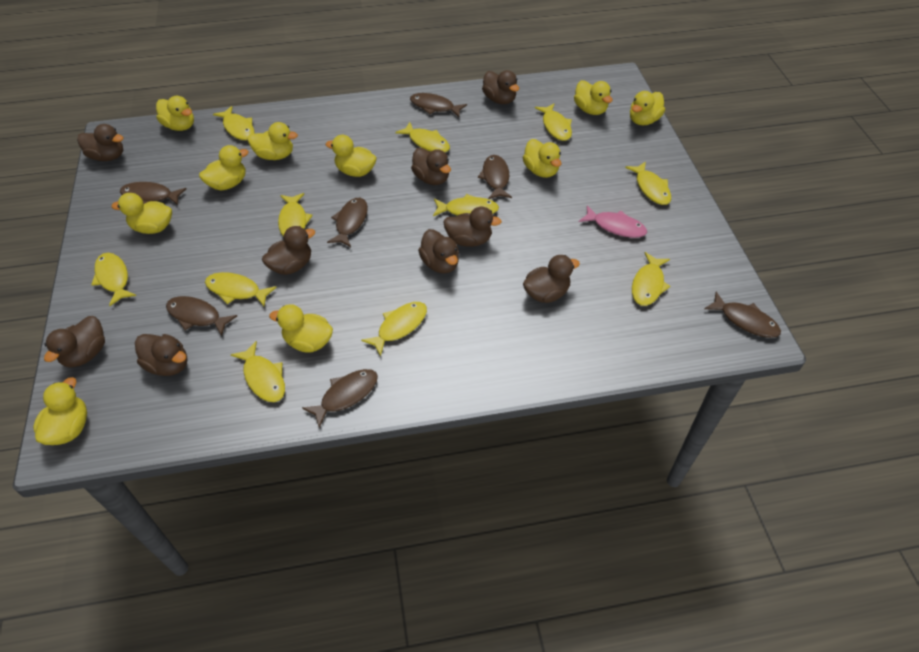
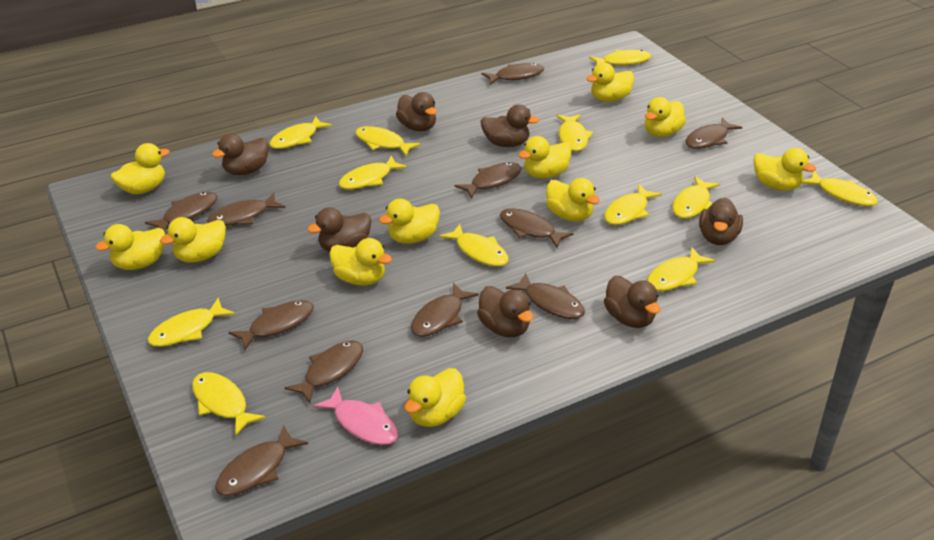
brown duck: [44,316,105,367] [77,124,124,161] [135,334,187,376] [262,226,315,275] [411,148,451,185] [418,229,459,274] [443,207,502,247] [482,70,519,104] [523,255,580,303] = 9 -> [212,134,269,175] [307,207,371,252] [396,92,437,131] [477,286,534,337] [481,104,539,147] [604,276,661,328] [699,198,743,245] = 7
brown fish: [120,182,186,205] [166,296,237,336] [302,369,378,428] [327,198,368,247] [410,93,467,117] [478,155,512,199] [704,292,781,338] = 7 -> [145,192,217,231] [207,193,285,226] [215,425,308,496] [228,300,314,351] [285,340,363,403] [411,283,479,337] [455,162,521,199] [481,63,544,85] [500,208,574,248] [506,273,585,319] [686,117,742,149] = 11
yellow duck: [33,377,87,445] [111,193,172,234] [156,96,194,131] [199,145,249,190] [248,122,298,160] [269,304,333,353] [326,135,377,177] [523,139,562,178] [574,80,613,115] [630,91,665,125] = 10 -> [95,224,165,270] [111,143,170,194] [160,217,226,263] [329,238,392,286] [379,199,440,244] [404,368,466,427] [518,136,572,178] [546,178,600,221] [586,62,634,102] [645,97,686,137] [754,148,816,190] = 11
yellow fish: [91,253,136,306] [205,272,277,306] [213,106,254,140] [231,341,285,402] [278,193,313,237] [361,302,427,356] [395,122,450,152] [433,194,499,216] [535,103,572,141] [625,161,671,205] [632,252,671,306] = 11 -> [148,297,235,347] [192,372,266,436] [269,116,332,149] [339,155,407,189] [355,126,421,156] [439,224,509,266] [557,114,593,151] [589,50,651,65] [604,184,662,225] [647,247,715,291] [672,176,720,219] [802,171,878,206] = 12

